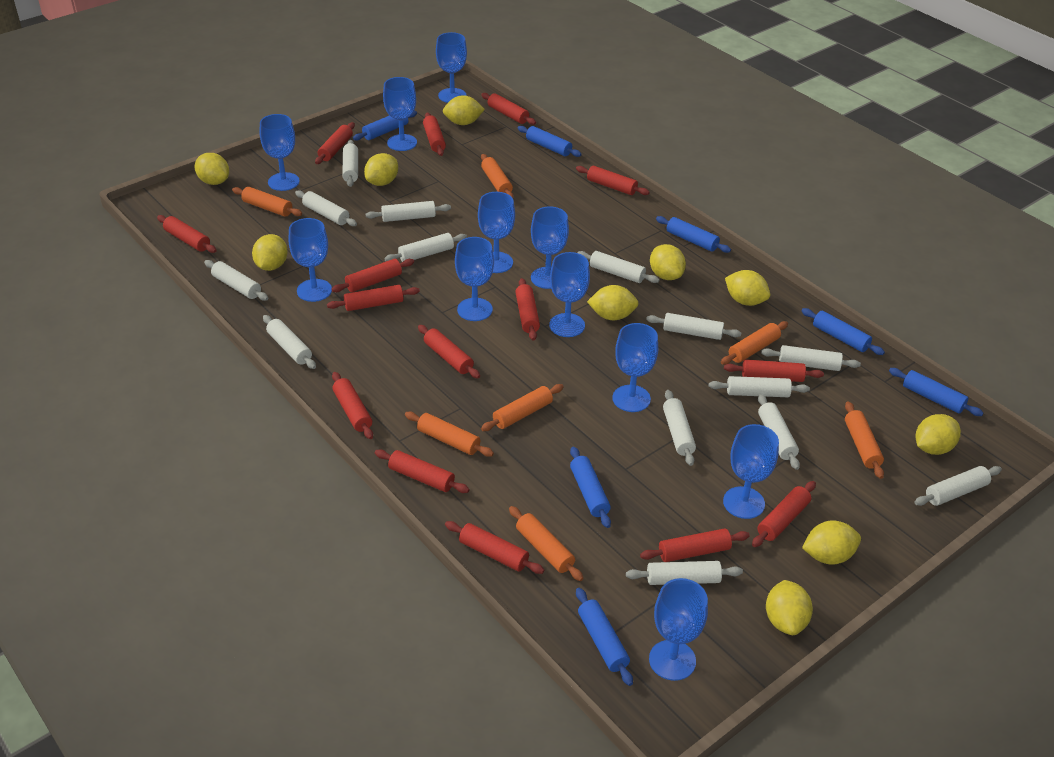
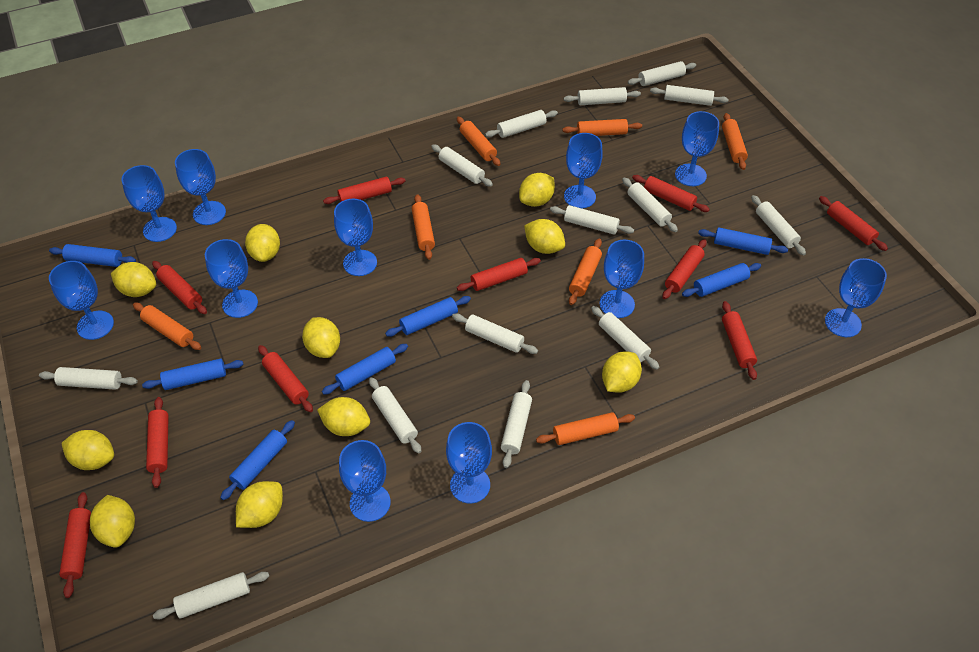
red rolling pin: [157,215,216,253] [315,122,355,164] [327,285,420,311] [331,259,414,292] [332,372,373,439] [375,449,469,493] [418,325,480,378] [423,113,446,156] [445,521,544,574] [481,93,536,125] [515,278,540,340] [576,166,650,195] [640,528,750,562] [724,359,824,382] [752,481,816,547] = 15 -> [59,492,91,598] [146,397,169,488] [152,261,207,314] [258,345,313,412] [323,177,405,204] [457,258,541,291] [632,175,710,212] [662,239,707,299] [722,301,757,380] [819,196,888,251] = 10

